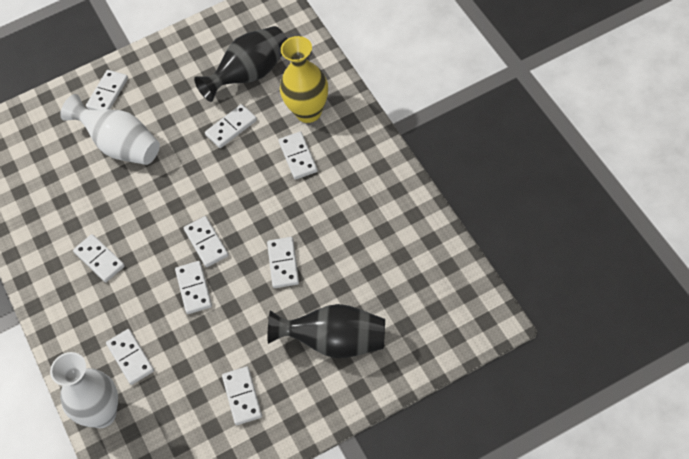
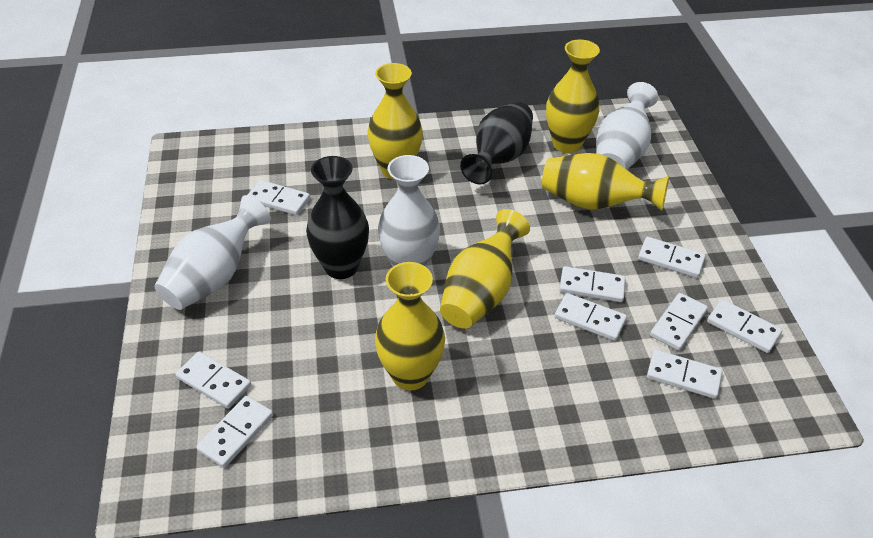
white vase: [50,352,118,428] [60,94,160,165] = 2 -> [155,195,271,310] [378,155,440,267] [596,82,658,169] = 3
yellow vase: [280,36,328,123] = 1 -> [368,63,423,179] [375,262,445,391] [440,209,530,329] [542,153,669,211] [546,40,600,153] = 5

